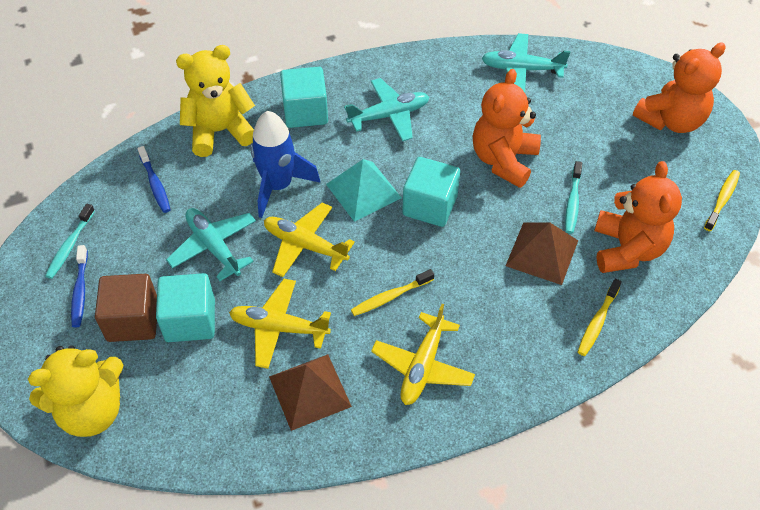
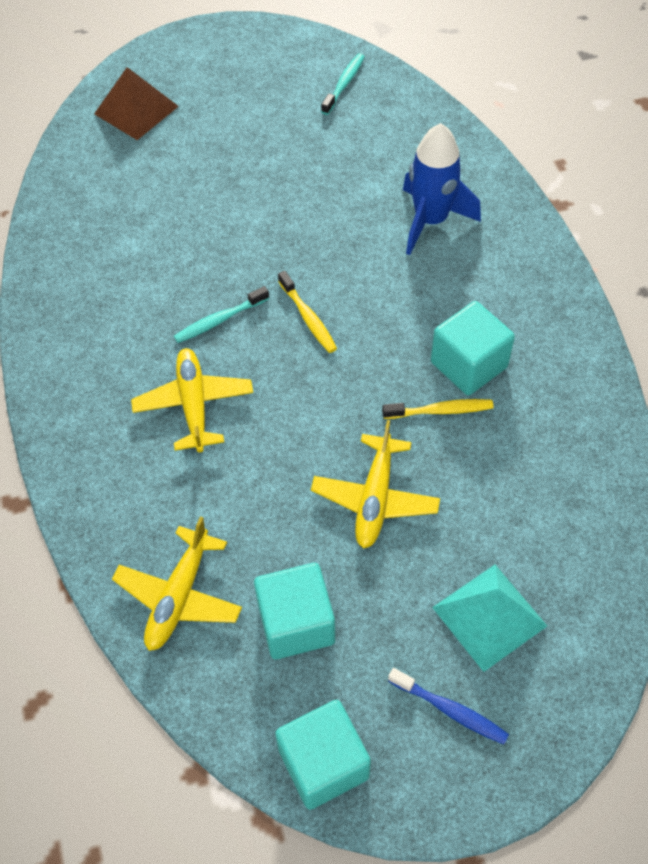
blue toothbrush: [71,245,88,328] [137,146,171,213] = 2 -> [388,668,509,745] = 1
brown cube: [95,274,157,342] = 1 -> none = 0
brown pyramid: [269,354,352,431] [506,222,578,285] = 2 -> [94,67,179,140] = 1
orange teddy bear: [473,69,541,188] [594,161,682,273] [633,42,726,133] = 3 -> none = 0
turquoise plane: [166,208,256,281] [344,78,429,141] [482,33,570,92] = 3 -> none = 0
yellow teddy bear: [28,346,123,437] [176,45,255,157] = 2 -> none = 0
yellow toothbrush: [351,269,434,316] [578,279,622,356] [704,170,740,231] = 3 -> [278,271,337,353] [382,399,494,419] = 2

